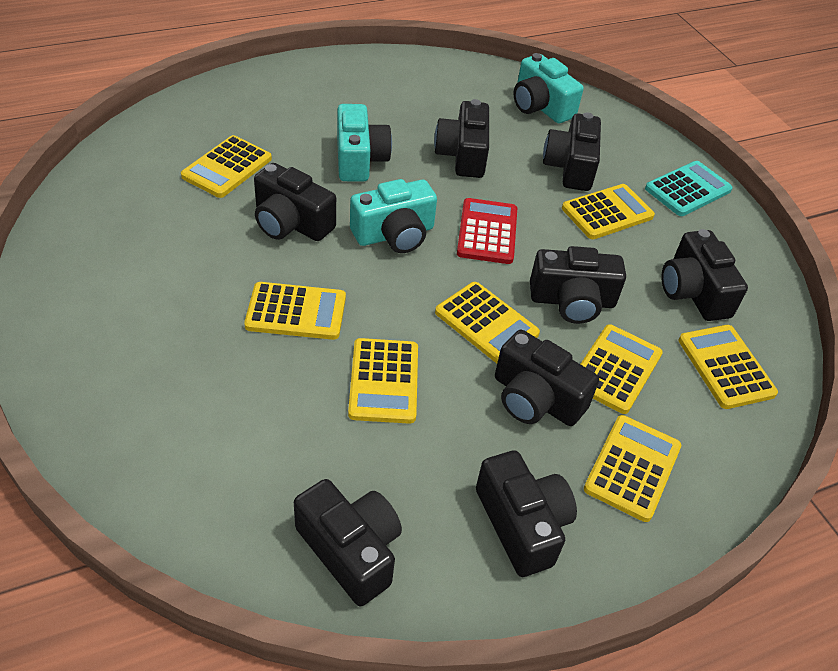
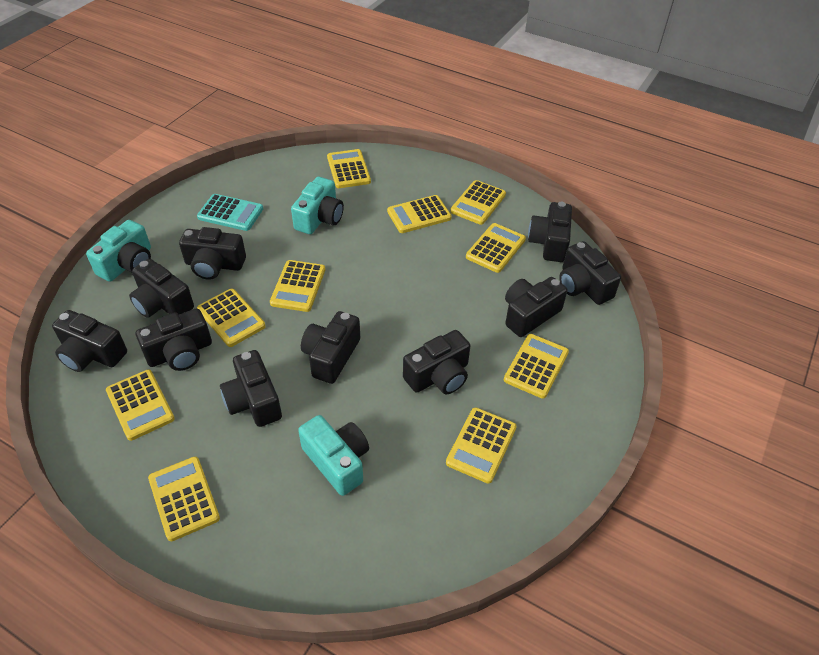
black camera: [254,163,336,241] [294,479,402,606] [434,99,489,178] [476,450,577,577] [495,330,599,426] [530,246,626,324] [543,112,601,191] [662,229,748,321] = 8 -> [52,310,127,372] [129,259,194,318] [136,308,212,371] [179,227,246,280] [220,350,282,427] [301,311,360,384] [403,330,470,394] [505,277,567,337] [528,202,572,262] [559,241,621,305] = 10
red calculator: [457,198,517,264] = 1 -> none = 0
yellow calculator: [181,135,272,198] [244,282,346,340] [348,338,418,424] [435,282,540,363] [562,184,655,239] [581,324,663,414] [584,415,681,522] [678,325,778,409] = 8 -> [106,370,175,441] [148,457,220,541] [197,289,266,347] [270,260,325,312] [327,149,371,188] [387,195,452,233] [446,407,517,484] [450,180,506,225] [466,223,526,273] [504,334,569,399] = 10

